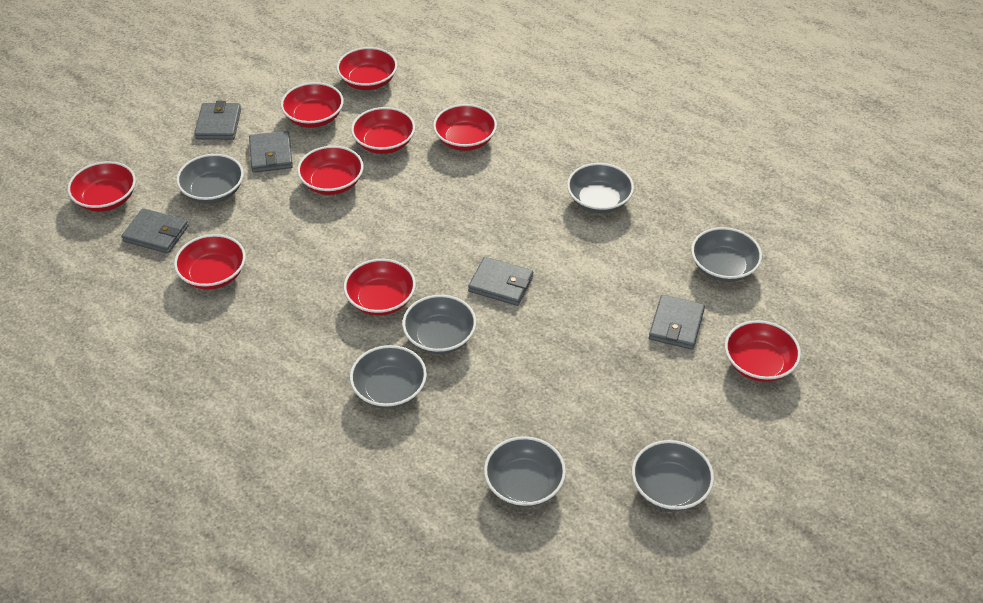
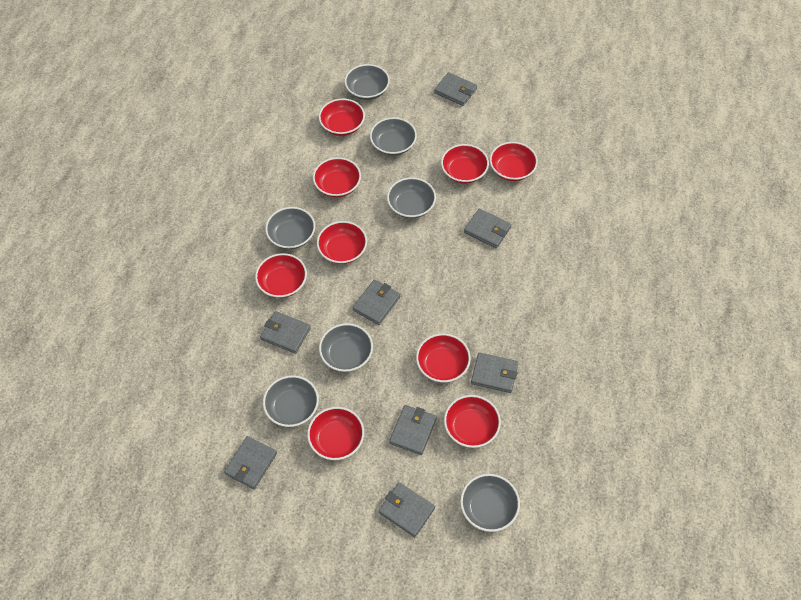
grey wallet: [121,208,189,254] [194,101,241,140] [249,131,293,173] [468,257,533,306] [649,295,705,350] = 5 -> [224,436,277,489] [260,311,311,354] [352,279,400,325] [378,482,435,537] [389,405,437,455] [434,72,477,106] [464,209,511,248] [471,352,518,393] = 8

